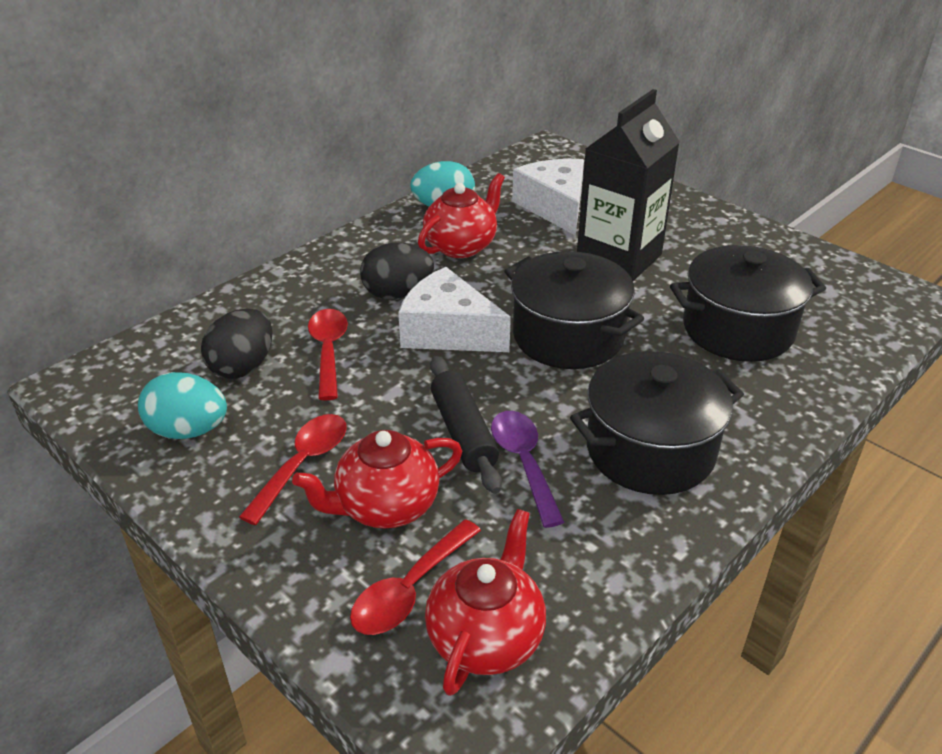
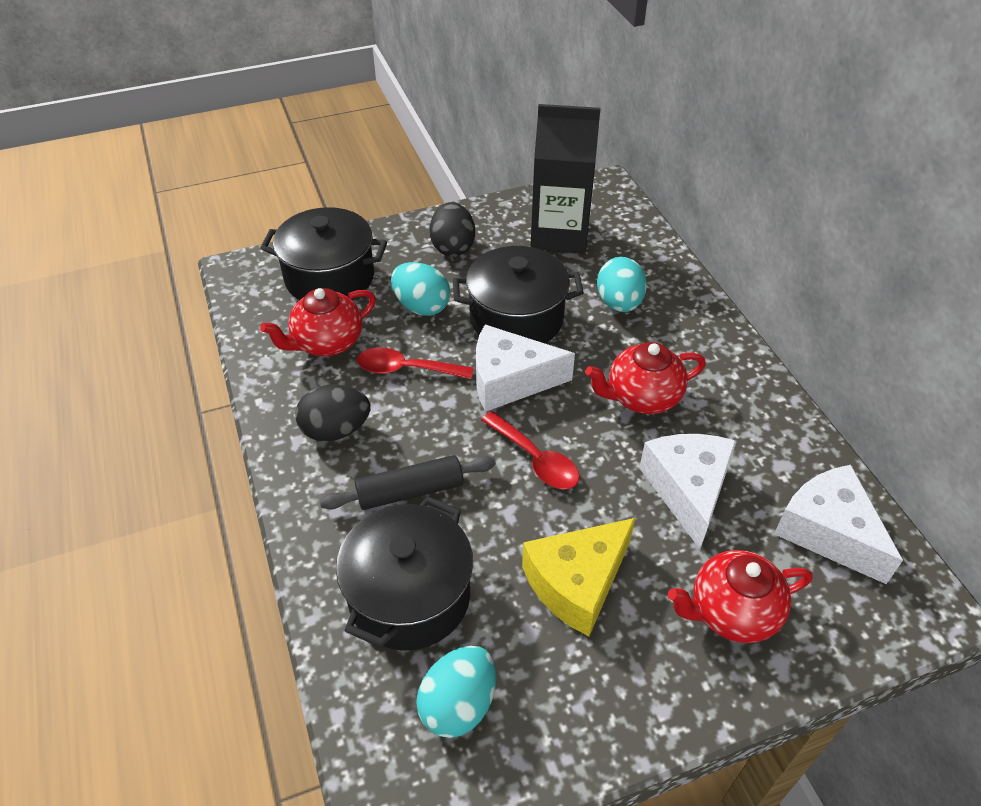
purple spoon: [491,411,565,528] = 1 -> none = 0
red spoon: [239,414,347,525] [308,309,348,401] [350,519,481,635] = 3 -> [357,347,473,379] [481,411,580,489] = 2
turquoise egg: [138,372,227,439] [410,161,475,206] = 2 -> [391,262,450,316] [416,646,496,738] [597,257,647,312] = 3
white cheese: [398,267,511,352] [512,159,584,236] = 2 -> [476,325,575,412] [639,434,737,549] [774,465,903,584] = 3
yellow cheese: none = 0 -> [522,518,635,636] = 1

